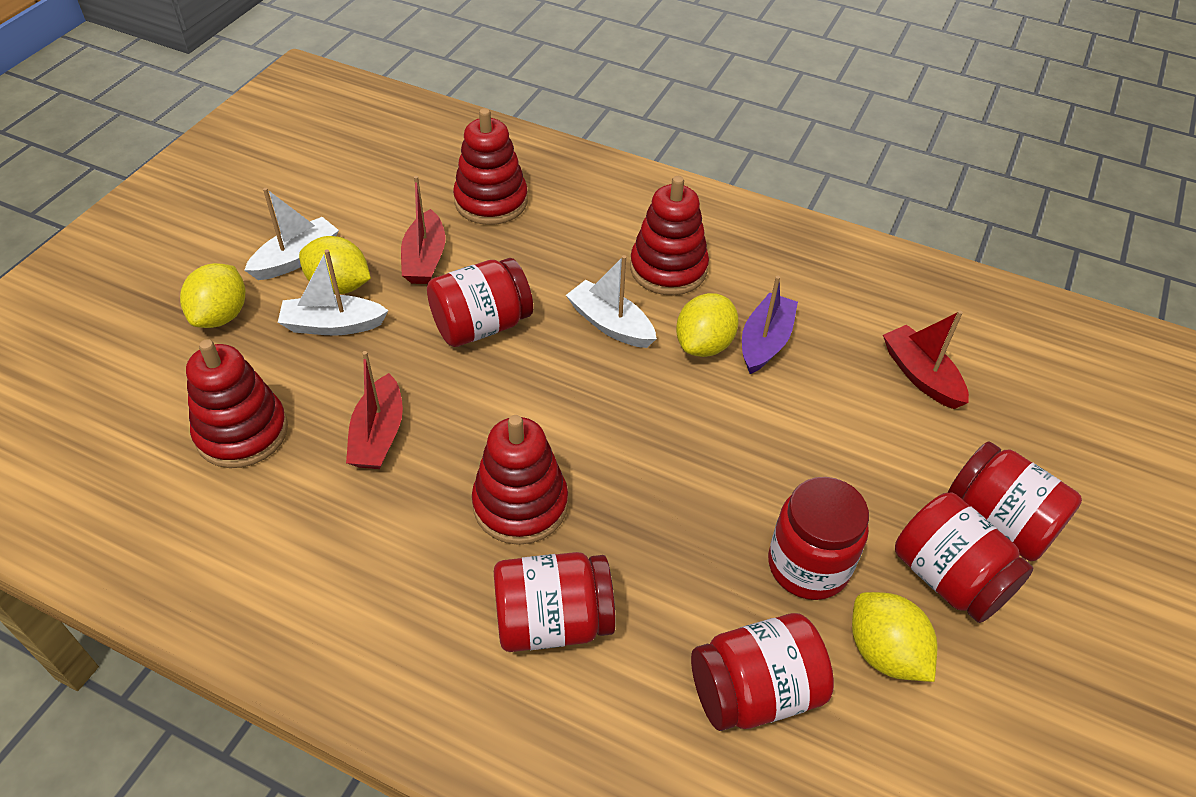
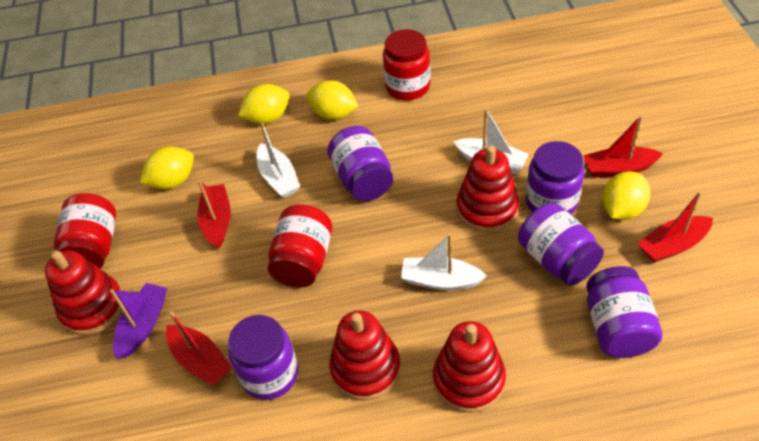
purple jar: none = 0 -> [228,315,298,400] [327,126,393,201] [518,203,604,286] [526,141,584,214] [586,266,663,358] = 5
red boat: [346,351,403,469] [401,176,445,284] [883,310,969,409] = 3 -> [166,311,232,386] [197,180,231,249] [584,115,663,177] [638,191,713,263] = 4
red jar: [427,258,533,347] [494,552,616,652] [691,613,834,731] [768,477,869,600] [895,493,1033,623] [948,441,1082,561] = 6 -> [54,193,116,269] [268,204,333,288] [383,29,431,101] = 3

